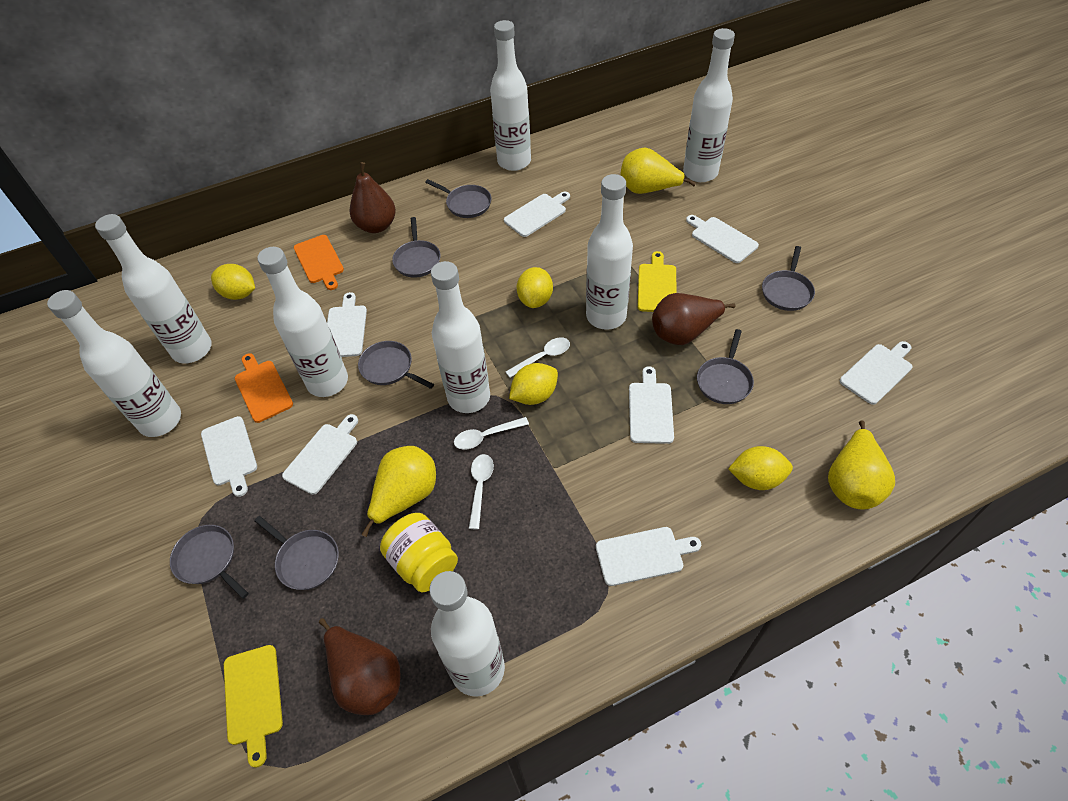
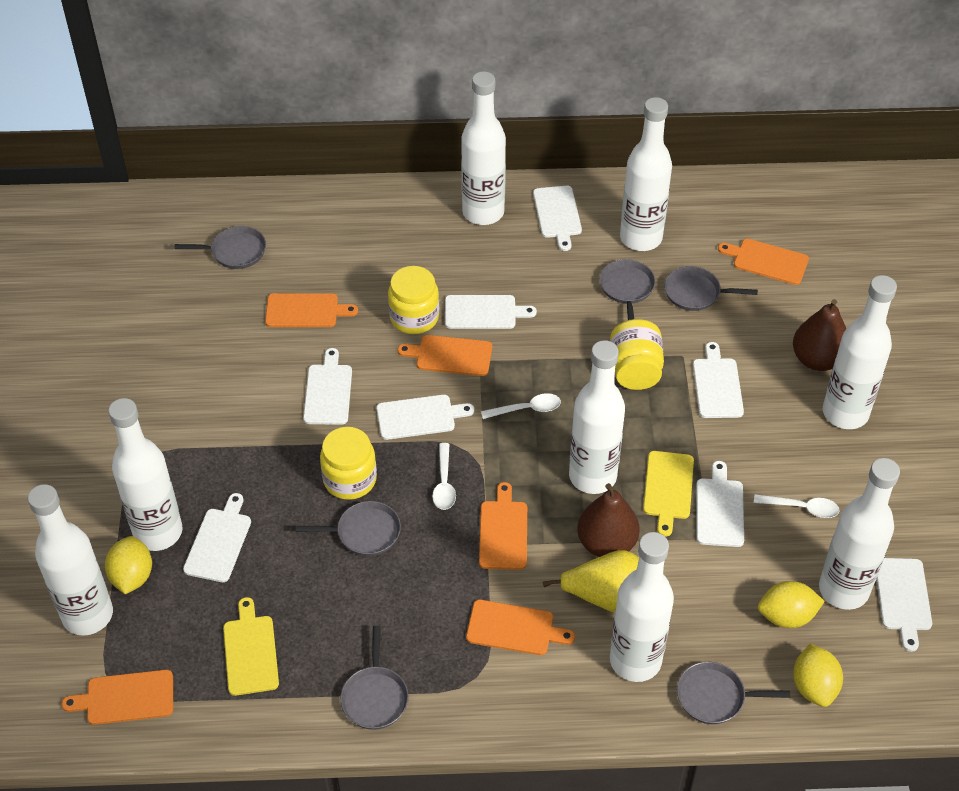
brown pear: [319,618,401,715] [349,162,396,233] [652,293,736,345] = 3 -> [577,483,639,557] [793,299,846,371] = 2
grey pan: [170,525,248,599] [254,516,339,590] [358,341,434,389] [392,217,441,278] [425,179,491,218] [697,329,754,404] [762,246,815,311] = 7 -> [175,226,266,269] [296,501,401,556] [340,626,409,730] [600,259,656,320] [664,266,758,311] [677,662,790,724] = 6
orange cutting board: [235,353,293,423] [294,235,344,290] = 2 -> [61,670,173,725] [265,293,358,327] [398,335,492,376] [466,600,575,655] [479,482,527,570] [718,239,809,285] = 6
yellow jar: [380,513,458,592] = 1 -> [320,427,377,500] [388,266,439,334] [610,319,664,390] = 3
yellow lemon: [211,264,255,300] [509,363,558,405] [517,267,553,308] [728,446,793,490] = 4 -> [105,536,152,594] [758,581,825,628] [793,644,843,707] = 3
yellow pear: [361,446,436,537] [621,148,696,194] [828,420,895,509] = 3 -> [543,550,639,613] = 1

